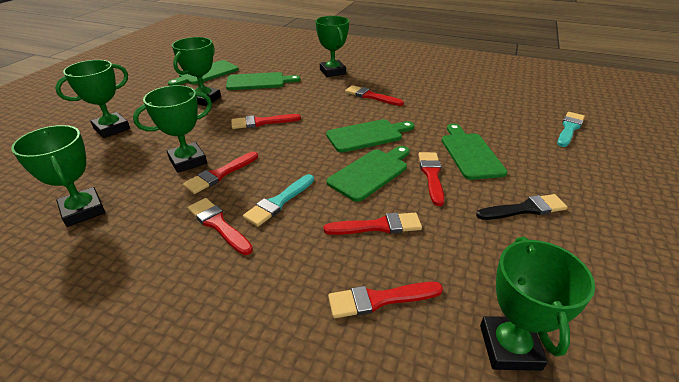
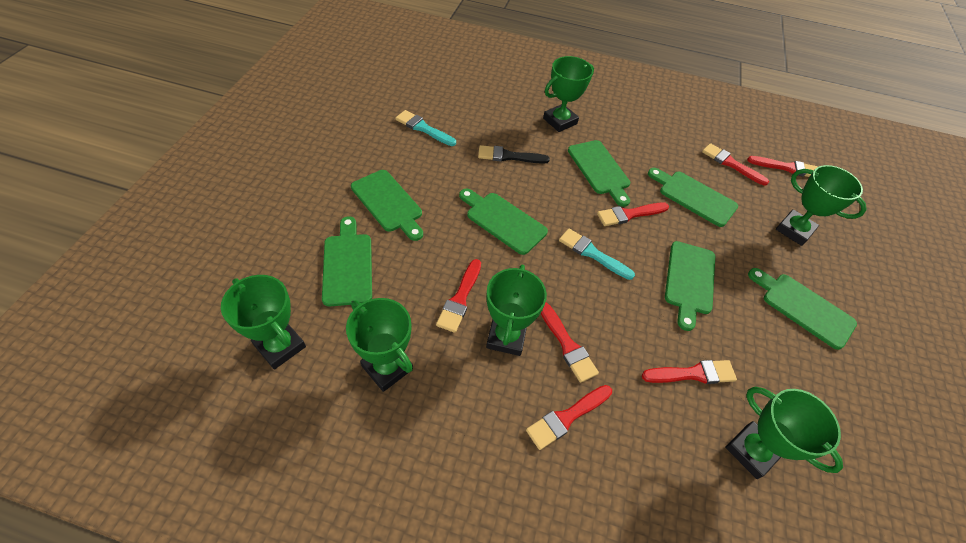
green cutting board: [168,60,239,86] [226,72,301,90] [326,119,414,153] [326,146,409,202] [442,124,507,180] = 5 -> [322,216,372,307] [351,170,423,241] [459,189,548,255] [568,140,630,207] [648,168,738,227] [665,241,715,331] [748,268,857,350] = 7

